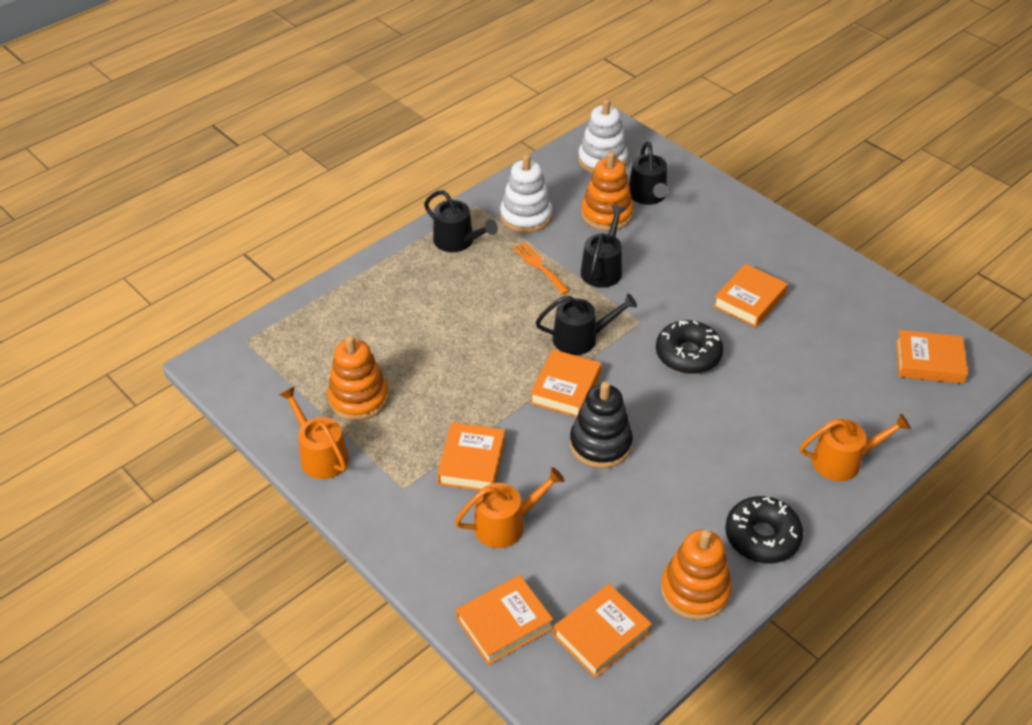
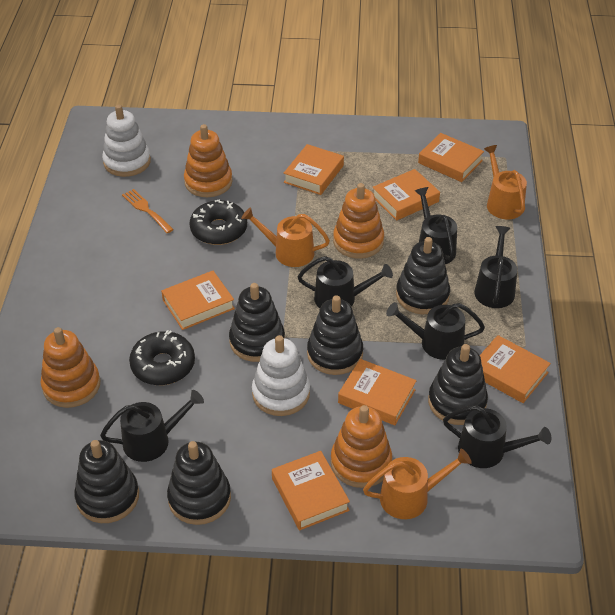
black stacking toy: [570,381,633,468] = 1 -> [74,440,139,523] [167,441,231,525] [229,283,285,362] [307,295,363,375] [396,237,450,314] [428,344,488,425] = 6
black watering can: [424,190,498,252] [536,294,637,355] [581,205,626,288] [629,141,668,205] = 4 -> [100,390,204,462] [298,256,393,308] [386,302,485,360] [415,187,457,264] [443,405,551,468] [474,226,517,308] = 6
orange book: [437,422,505,491] [456,575,553,665] [530,349,601,417] [553,584,652,678] [713,264,788,327] [896,330,968,384] = 6 -> [161,271,235,330] [272,451,350,531] [284,144,344,195] [338,359,417,425] [372,169,440,221] [418,133,484,182] [480,335,551,403] = 7
orange stacking toy: [327,335,389,421] [581,152,634,231] [661,529,732,620] = 3 -> [41,327,100,408] [184,124,233,197] [331,405,392,488] [333,183,384,259] = 4

